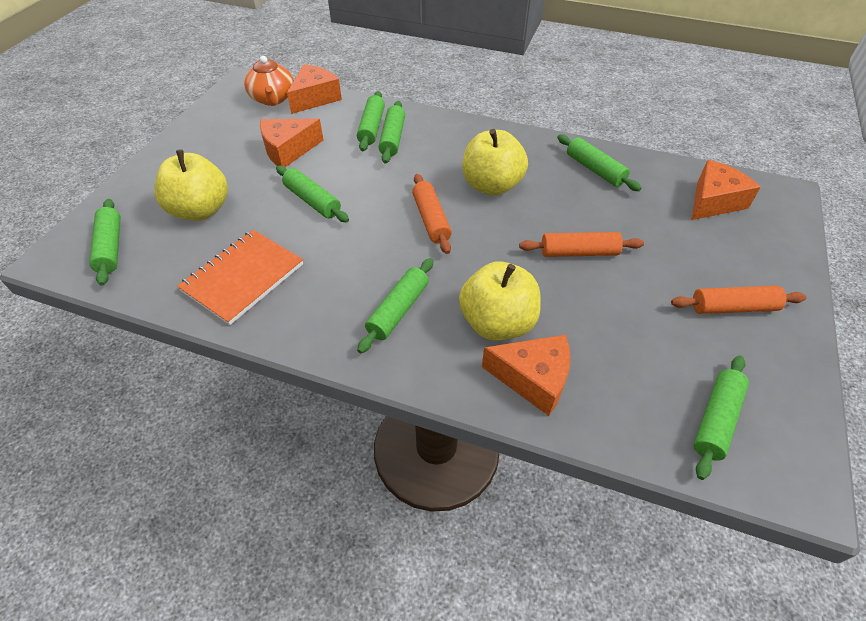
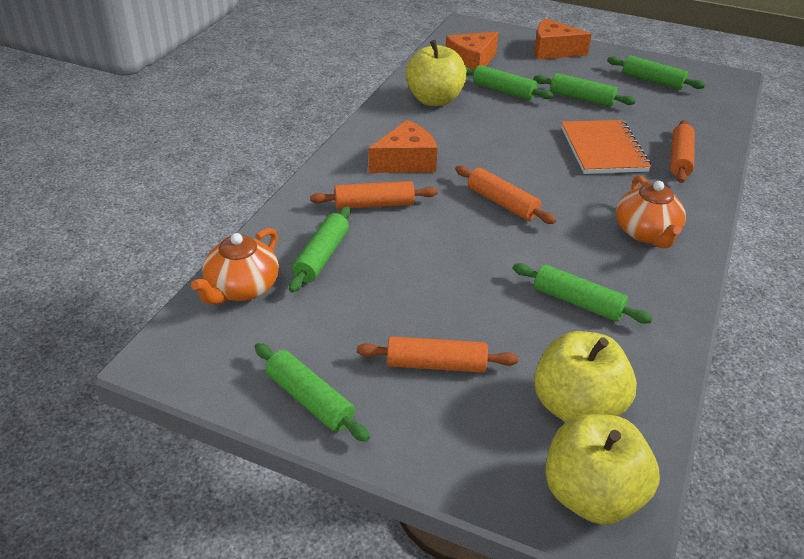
green rolling pin: [89,199,120,286] [276,166,349,222] [357,91,385,151] [357,258,434,353] [378,101,405,164] [557,134,641,191] [694,355,749,480] = 7 -> [255,343,370,442] [289,206,351,292] [465,65,553,100] [513,263,653,324] [533,73,636,107] [607,55,705,90] = 6
orange cheese: [260,118,323,167] [287,64,342,114] [482,335,570,416] [691,160,761,220] = 4 -> [368,120,437,173] [446,32,499,71] [534,18,592,60] = 3
orange rolling pin: [412,174,452,254] [519,232,644,257] [671,286,806,314] = 3 -> [310,181,438,209] [357,336,518,373] [455,166,556,224] [670,120,695,183] = 4
orange teapot: [244,56,294,106] = 1 -> [191,228,279,305] [616,175,686,248] = 2

